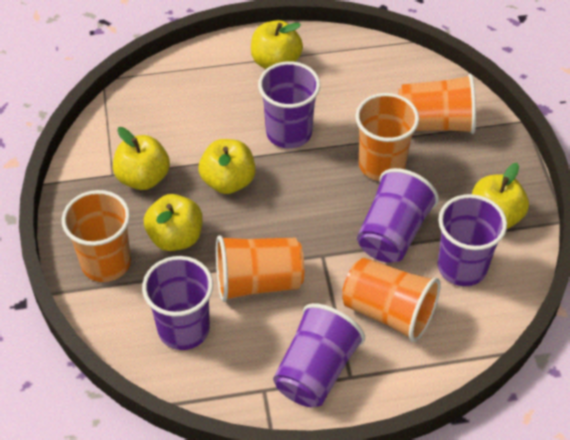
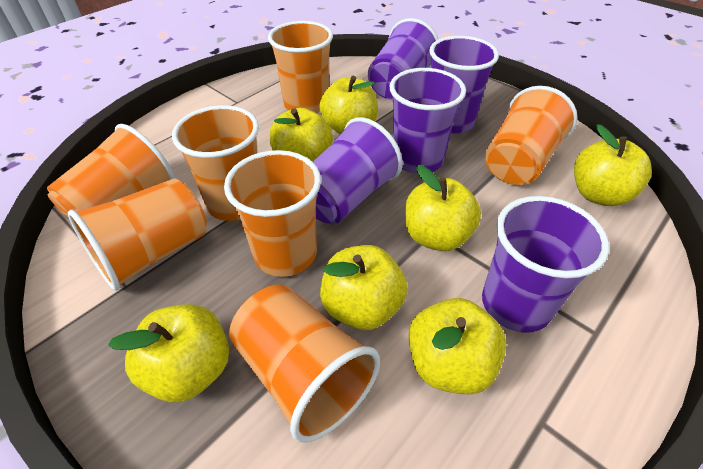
orange cup: [62,190,131,282] [216,235,304,302] [342,258,441,342] [355,93,419,181] [398,74,476,134] = 5 -> [47,124,174,219] [68,178,207,291] [172,105,259,221] [224,150,321,277] [229,284,380,443] [268,21,333,113] [485,86,578,185] = 7
yellow apple: [113,127,170,190] [144,194,203,251] [199,139,256,194] [251,20,303,69] [472,163,529,229] = 5 -> [108,304,229,403] [269,108,333,162] [319,76,378,134] [320,245,408,330] [405,165,481,251] [409,298,507,394] [574,124,652,206] = 7

